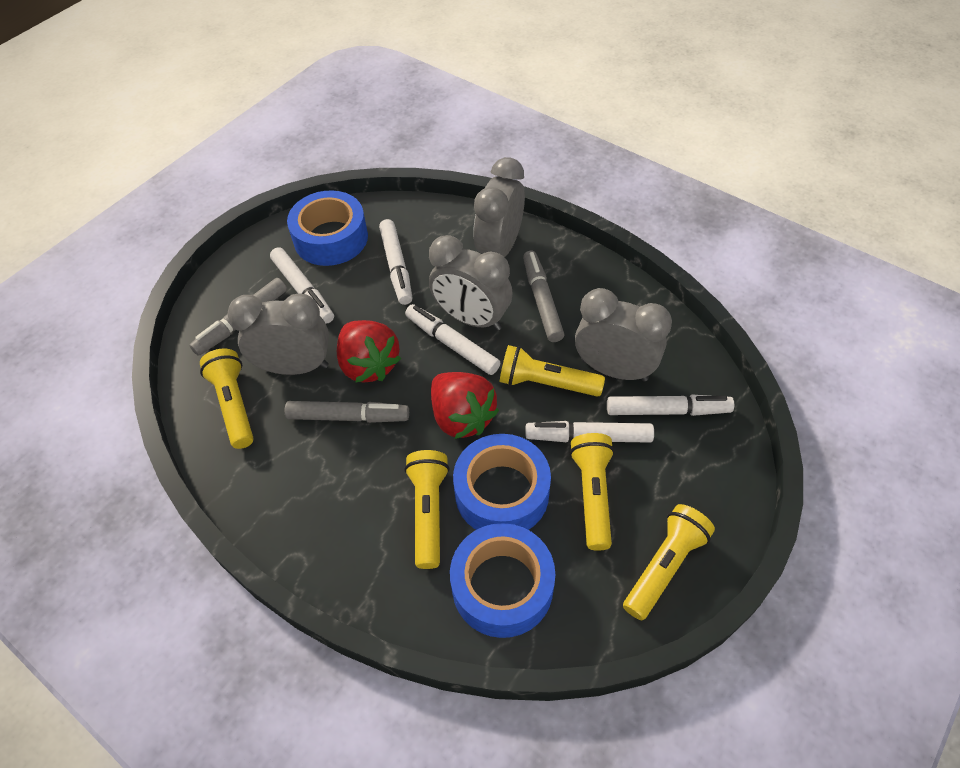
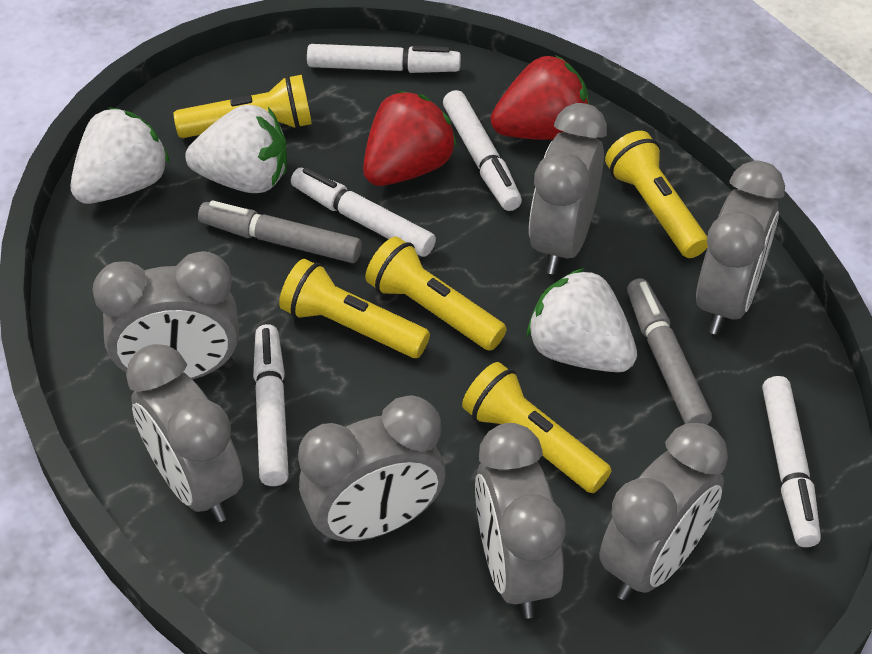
blue tape: [287,190,368,266] [450,523,555,638] [453,434,551,530] = 3 -> none = 0
grey clock: [228,294,329,375] [429,235,512,331] [473,157,525,257] [575,288,672,381] = 4 -> [92,251,239,380] [126,344,243,522] [298,395,445,543] [475,423,566,618] [529,103,607,275] [599,423,728,600] [696,161,785,335] = 7
grey marker: [189,278,287,356] [285,401,409,423] [523,251,564,342] = 3 -> [198,200,362,263] [627,278,712,425] = 2
white strawberry: none = 0 -> [71,107,170,204] [185,105,287,193] [527,268,637,372] = 3

